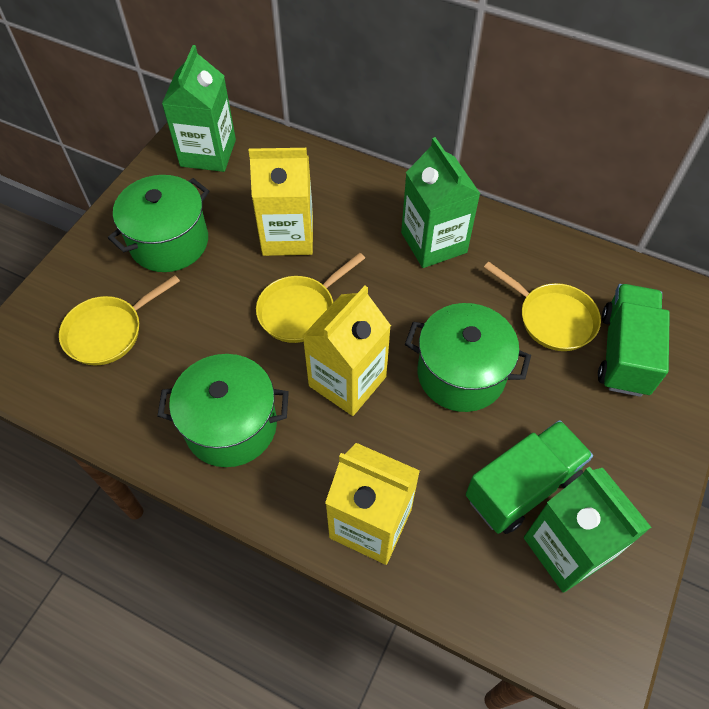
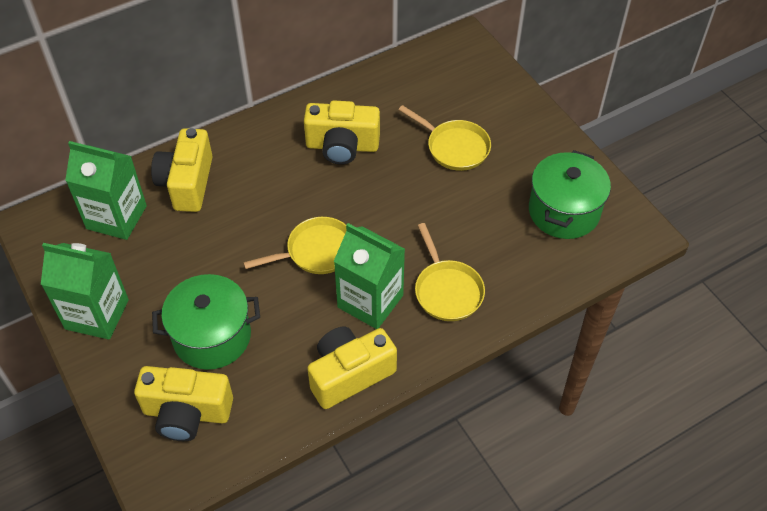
green pot: [108,175,209,272] [157,354,289,467] [405,303,531,412] = 3 -> [152,274,260,370] [529,150,611,239] = 2
green truck: [466,420,593,534] [598,284,670,397] = 2 -> none = 0
yellow camera: none = 0 -> [134,366,233,441] [151,128,213,212] [304,100,380,165] [307,326,397,409] = 4
yellow carton: [249,148,313,256] [303,286,391,416] [325,443,420,565] = 3 -> none = 0

